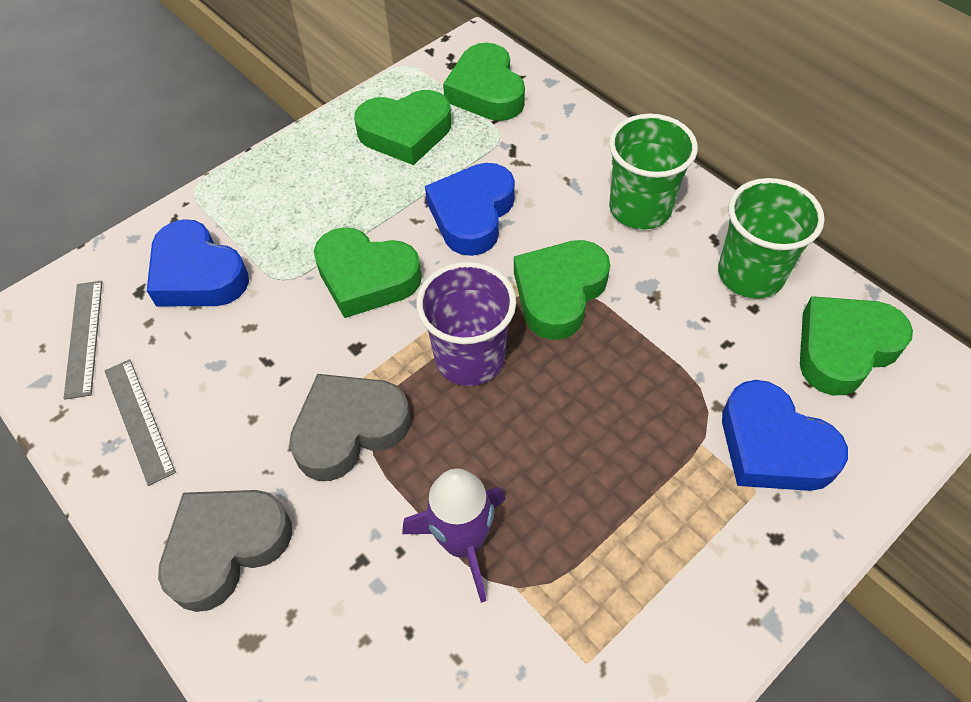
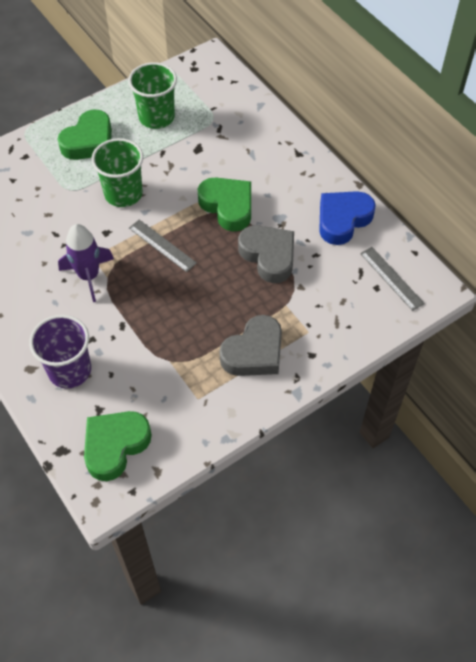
blue heart: [147,219,249,306] [425,163,515,256] [722,380,848,491] = 3 -> [319,191,376,245] = 1
green heart: [314,227,422,318] [354,90,451,165] [443,43,525,121] [514,240,610,340] [800,296,913,395] = 5 -> [58,109,112,160] [84,411,152,481] [198,178,251,232] = 3

